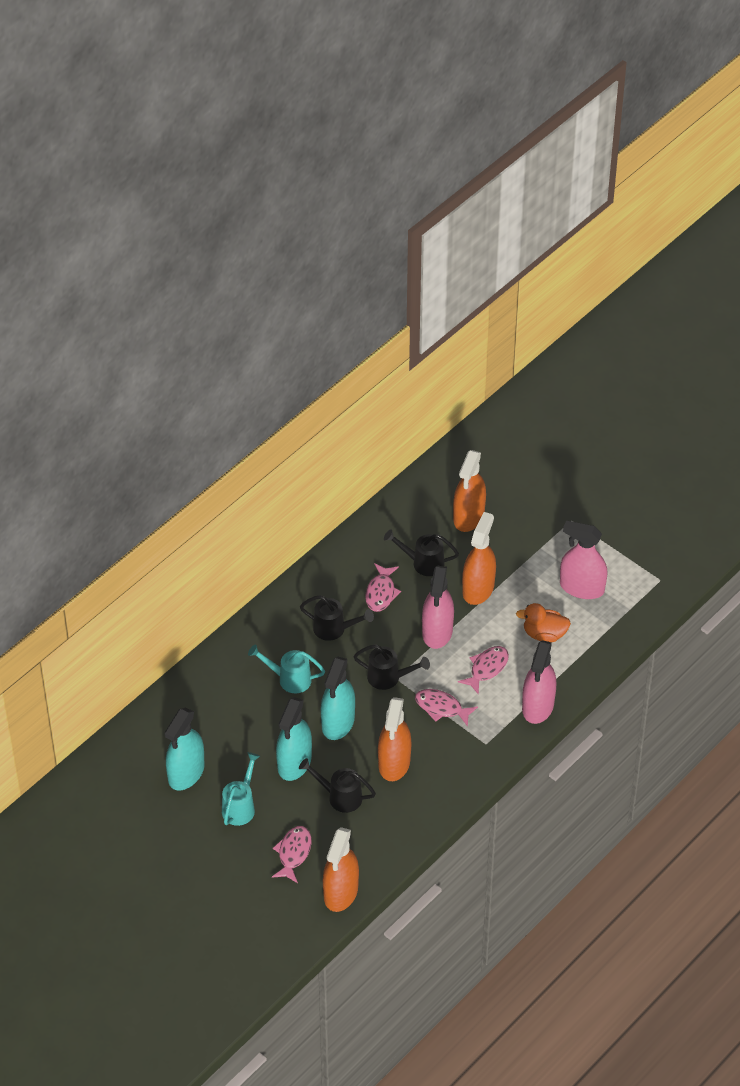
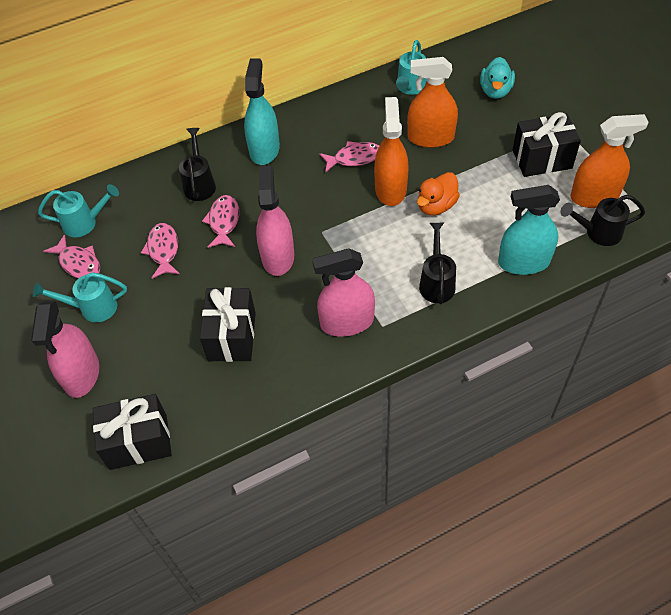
black gift: none = 0 -> [93,394,172,470] [200,287,256,362] [513,112,581,177] = 3
black watering can: [299,758,376,813] [300,595,374,641] [353,644,430,690] [384,529,459,576] = 4 -> [179,128,216,201] [419,223,456,304] [560,195,645,246] = 3
orange spray bottle: [323,827,359,912] [378,697,411,781] [453,450,486,532] [462,512,496,605] = 4 -> [374,97,408,206] [407,57,458,148] [570,114,649,208] = 3
turquoise duck: none = 0 -> [480,57,515,99] = 1
turquoise spray bottle: [164,708,205,790] [276,697,312,781] [321,657,355,740] = 3 -> [244,58,280,165] [498,185,560,275] = 2
turquoise watering can: [222,752,260,826] [248,644,325,694] = 2 -> [33,272,127,322] [38,184,119,237] [396,40,427,95] = 3

